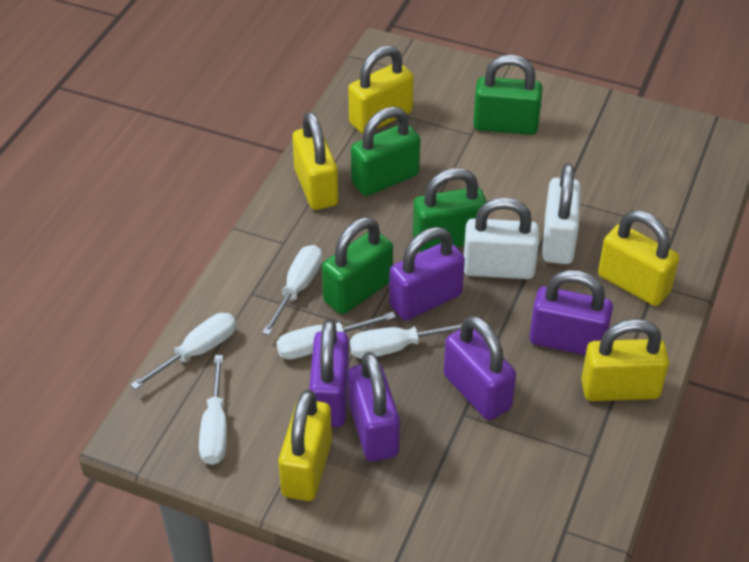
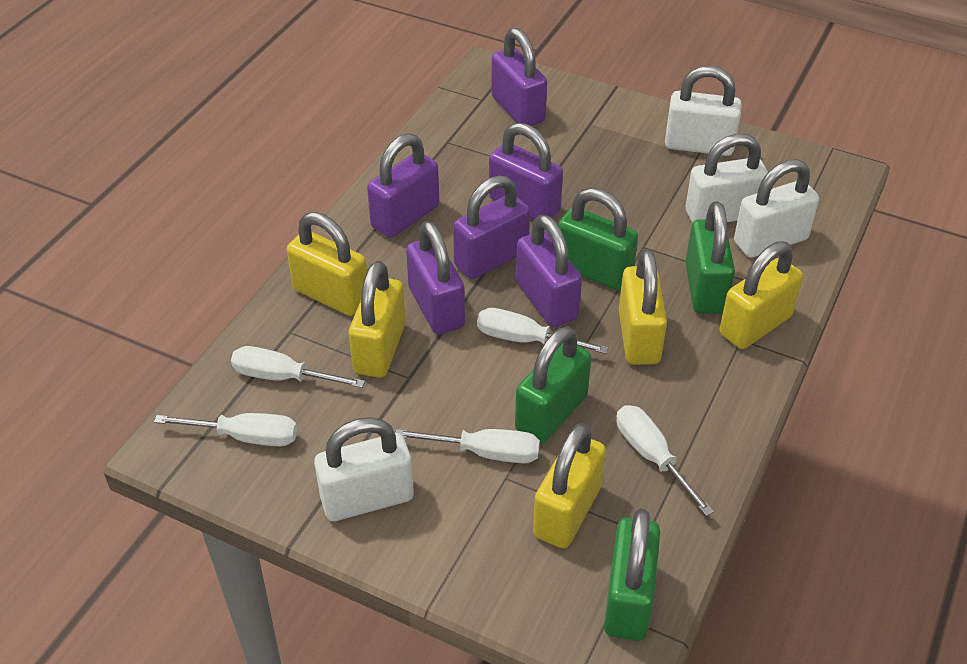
purple padlock: [309,319,349,427] [348,352,400,462] [389,227,465,320] [444,315,516,420] [529,270,613,355] = 5 -> [367,133,439,238] [406,221,465,335] [453,175,530,279] [489,123,563,220] [491,28,547,126] [516,215,582,327] = 6
white padlock: [464,197,539,279] [542,163,581,264] = 2 -> [314,417,414,521] [665,66,742,156] [686,134,768,223] [734,159,819,258] = 4

